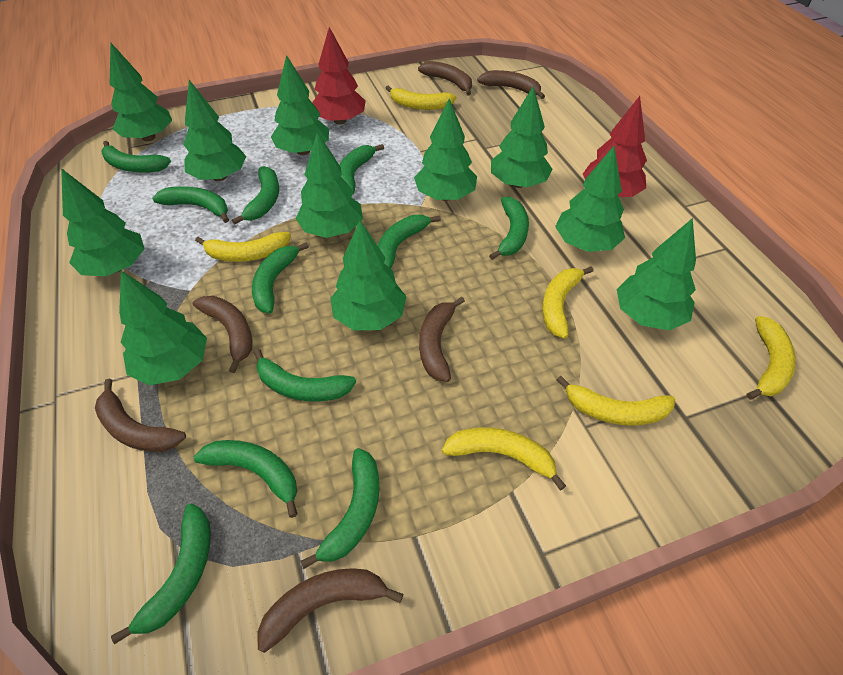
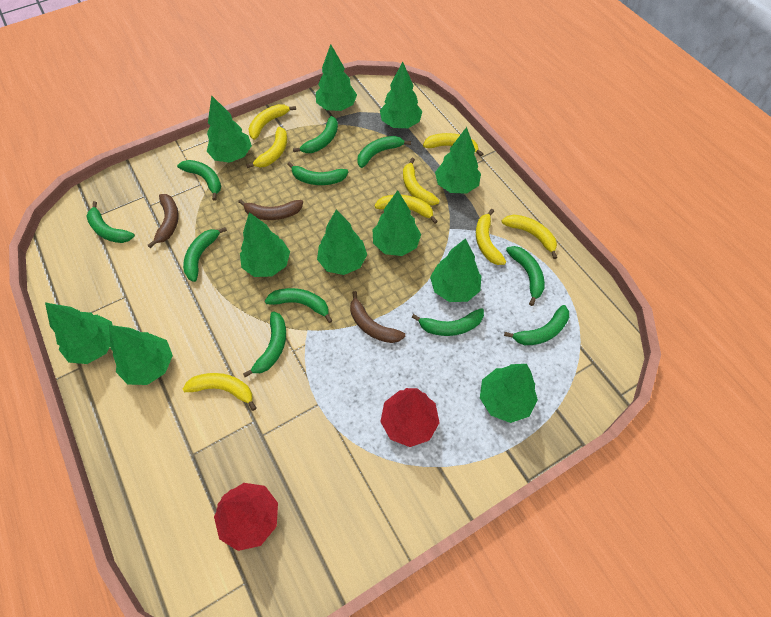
brown banana: [95,379,186,452] [193,296,252,373] [257,568,403,653] [418,61,472,95] [419,297,465,382] [477,70,545,99] = 6 -> [147,194,179,248] [238,199,303,220] [350,291,405,343] = 3
yellow banana: [195,232,291,262] [386,86,456,110] [442,427,566,490] [542,266,594,338] [557,376,675,426] [747,316,796,400] = 6 -> [183,373,256,411] [246,127,287,168] [248,104,296,140] [374,195,438,224] [403,158,440,206] [423,133,483,156] [476,209,506,265] [502,214,557,259] = 8

